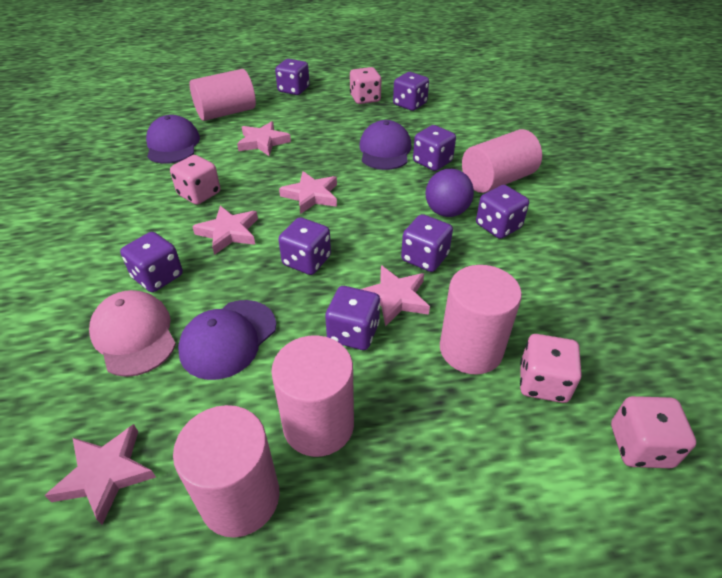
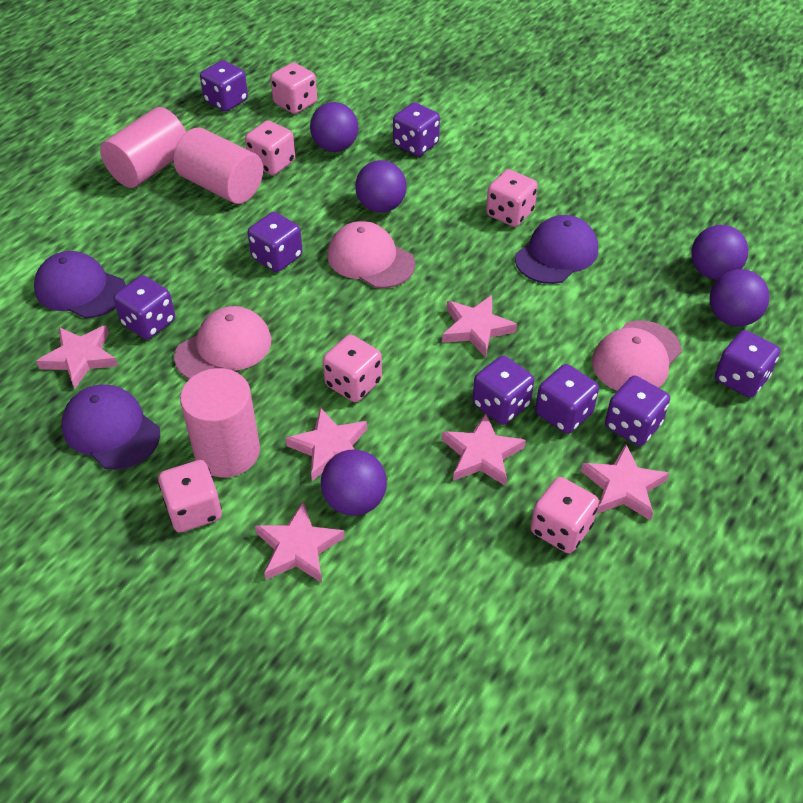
pink cap: [89,290,176,377] = 1 -> [174,306,271,379] [327,221,415,288] [592,321,682,391] = 3
pink cylinder: [173,405,279,537] [190,69,256,121] [271,335,354,457] [440,265,522,375] [462,129,542,193] = 5 -> [100,107,186,188] [174,128,263,204] [180,368,260,478] = 3
pink dice: [170,155,220,205] [350,67,382,104] [520,334,582,403] [611,396,696,468] = 4 -> [158,460,222,532] [245,120,295,175] [270,62,317,114] [323,334,382,402] [486,169,538,227] [530,477,599,553] = 6
pink star: [45,424,156,525] [192,206,258,255] [237,121,291,156] [279,171,337,214] [361,265,430,327] = 5 -> [36,325,118,389] [255,501,345,583] [286,407,367,481] [442,295,517,357] [442,413,526,486] [581,444,669,521] = 6
purple ball: [426,169,474,217] = 1 -> [310,102,358,152] [321,449,387,516] [355,160,407,213] [691,225,748,280] [710,269,770,326] = 5

